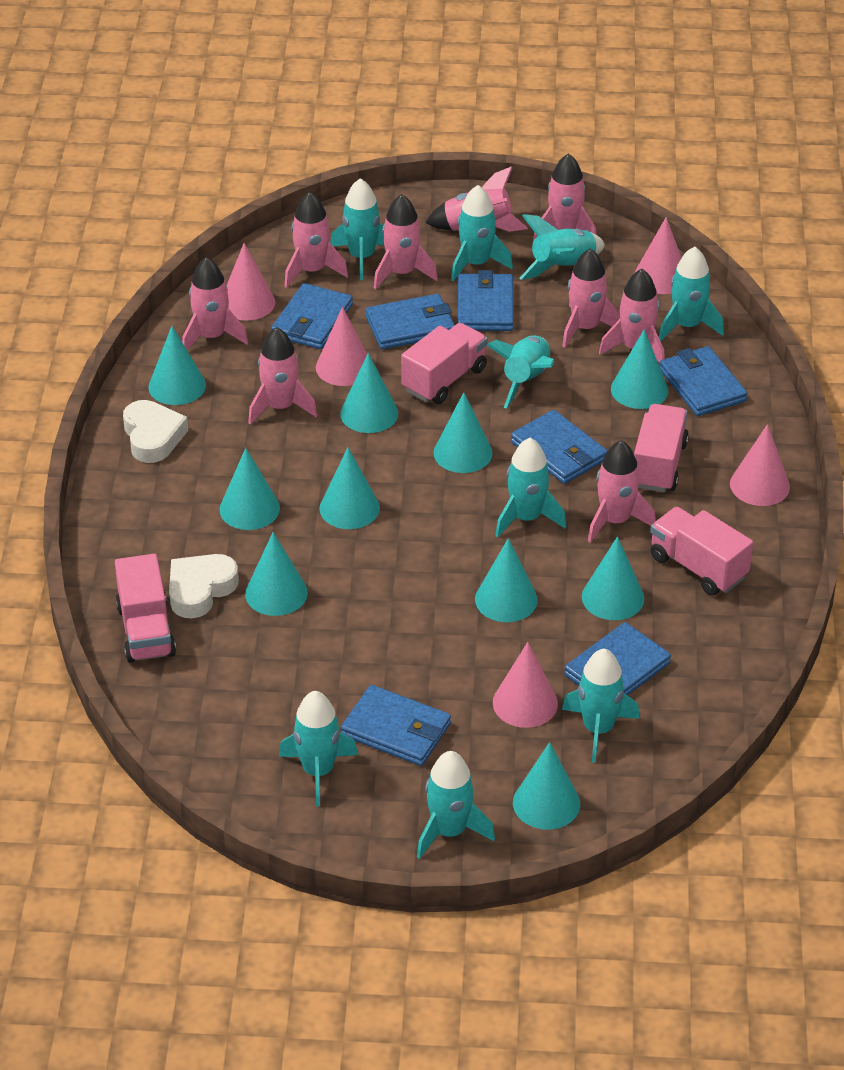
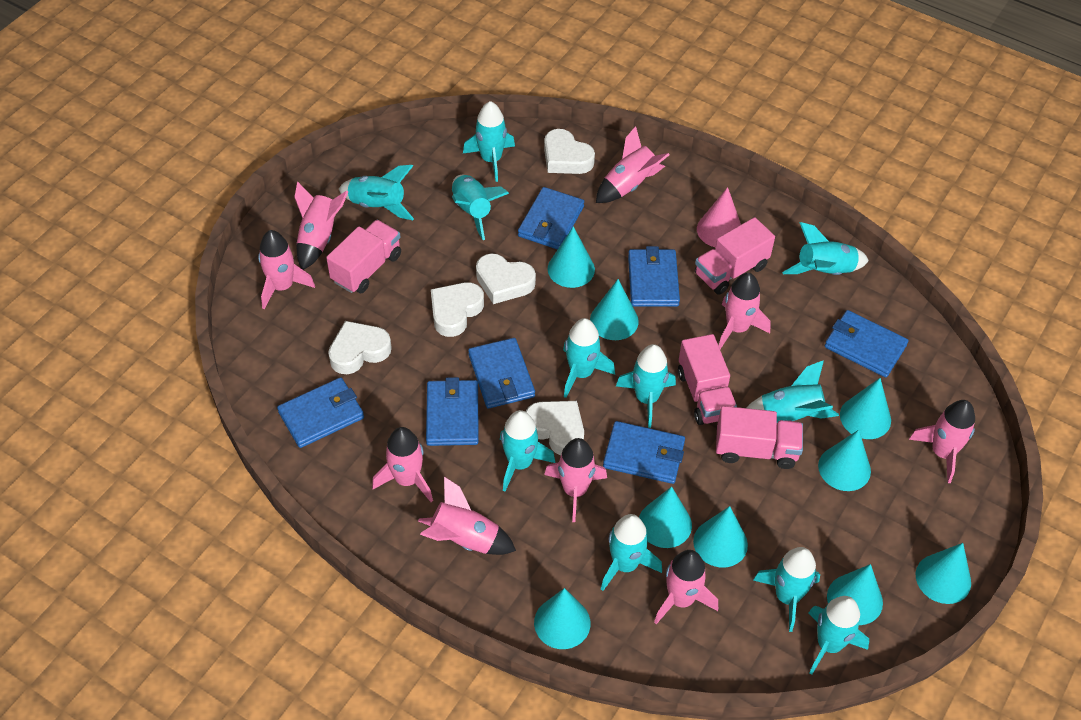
pink cone: [226,243,275,321] [316,307,367,386] [493,642,558,728] [635,217,682,294] [730,424,790,506] = 5 -> [697,187,741,247] = 1
turquoise cone: [148,326,206,405] [219,448,280,530] [245,532,308,616] [319,448,380,529] [340,353,398,433] [433,392,493,473] [475,538,538,622] [513,742,580,830] [582,536,644,620] [611,329,668,409] = 10 -> [534,588,590,649] [548,226,595,288] [590,279,639,340] [639,487,692,548] [693,506,748,568] [818,430,871,491] [827,564,883,625] [840,378,891,439] [916,543,971,604] = 9
turquoise rocket: [279,691,358,806] [330,178,384,280] [417,751,495,859] [451,185,513,281] [487,336,554,409] [495,438,566,538] [519,214,605,280] [562,648,640,763] [659,247,724,341] = 9 -> [339,165,414,220] [452,175,509,240] [463,101,515,182] [500,410,555,491] [563,318,615,398] [601,514,662,591] [616,344,676,428] [746,360,839,422] [753,547,820,632] [782,222,869,275] [809,596,869,675] = 11
white heart: [123,400,188,463] [169,554,239,618] = 2 -> [328,321,392,374] [431,282,484,337] [476,253,536,304] [525,401,584,455] [544,129,595,174] = 5

